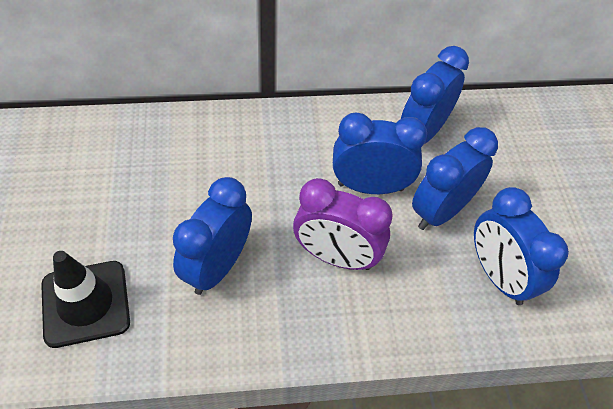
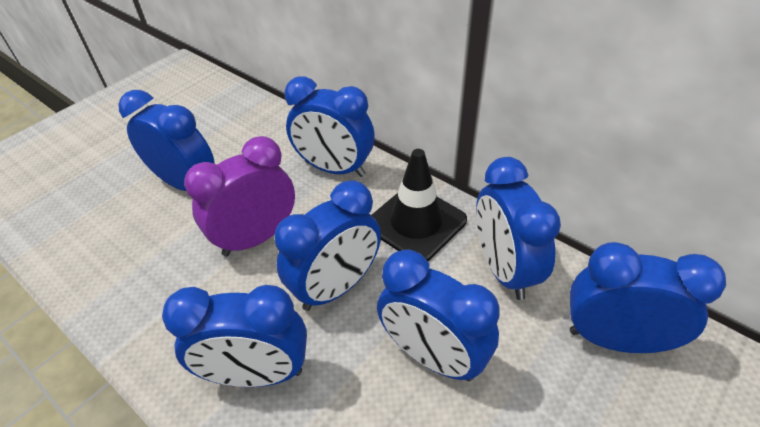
blue clock: [173,177,252,295] [333,112,427,194] [401,46,469,143] [412,127,498,230] [474,187,569,305] = 5 -> [118,90,215,191] [162,285,307,387] [274,180,381,311] [285,76,375,177] [377,249,500,381] [476,157,561,300] [570,242,726,353] = 7

